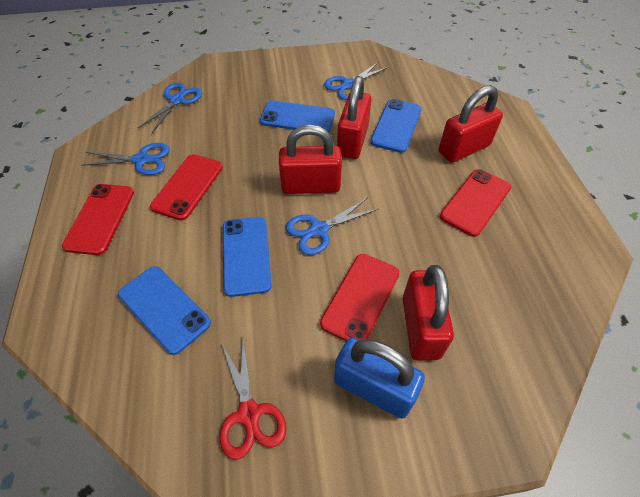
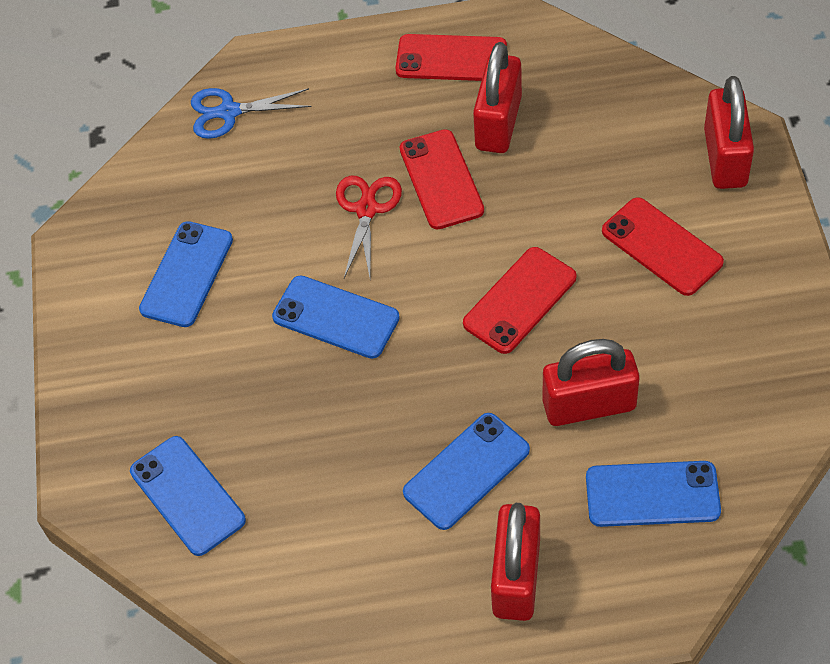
blue padlock: [334,338,425,419] = 1 -> none = 0
blue phone: [118,266,211,355] [223,217,272,297] [260,101,335,132] [370,99,422,153] = 4 -> [130,436,246,556] [139,221,233,327] [272,275,400,359] [403,413,530,530] [586,461,721,527] = 5
blue scissors: [81,143,170,175] [138,83,202,133] [286,198,379,255] [324,62,389,100] = 4 -> [191,88,312,139] = 1

